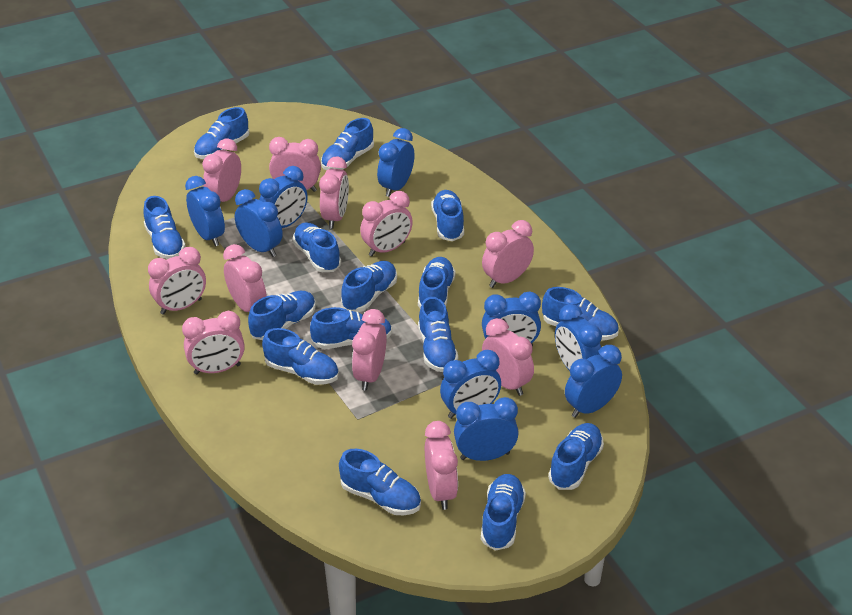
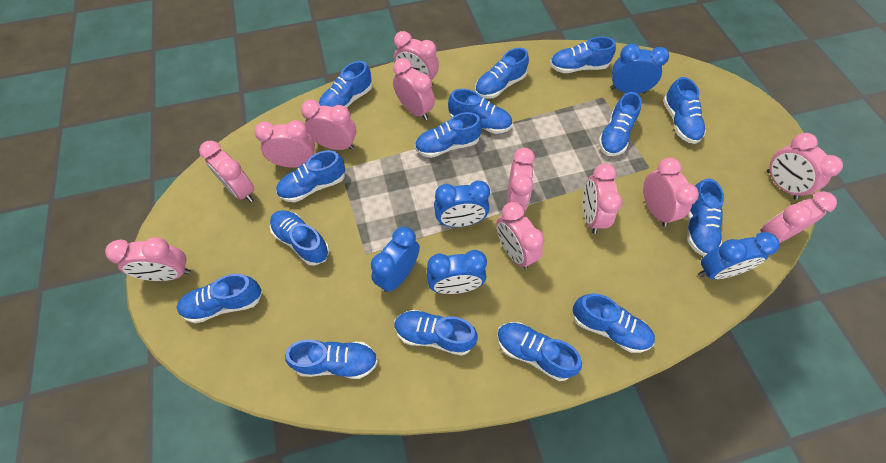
blue clock: [185,176,225,246] [235,189,283,257] [259,166,308,228] [377,128,415,197] [440,350,501,419] [454,397,519,461] [482,291,541,346] [555,304,602,371] [565,345,622,418] = 9 -> [371,227,420,292] [427,250,487,294] [434,181,490,227] [610,44,669,94] [698,232,779,279] = 5
pink clock: [148,247,206,315] [182,311,245,374] [202,139,241,202] [223,244,267,312] [269,137,321,192] [319,156,349,229] [352,309,387,390] [360,191,413,257] [425,421,458,510] [482,220,534,288] [482,318,534,396] = 11 -> [105,237,191,281] [199,141,254,202] [255,120,315,168] [301,100,356,150] [393,58,435,120] [394,31,439,87] [496,202,544,269] [507,148,535,211] [583,163,622,234] [643,158,699,227] [760,191,837,243] [767,133,843,200] = 12

